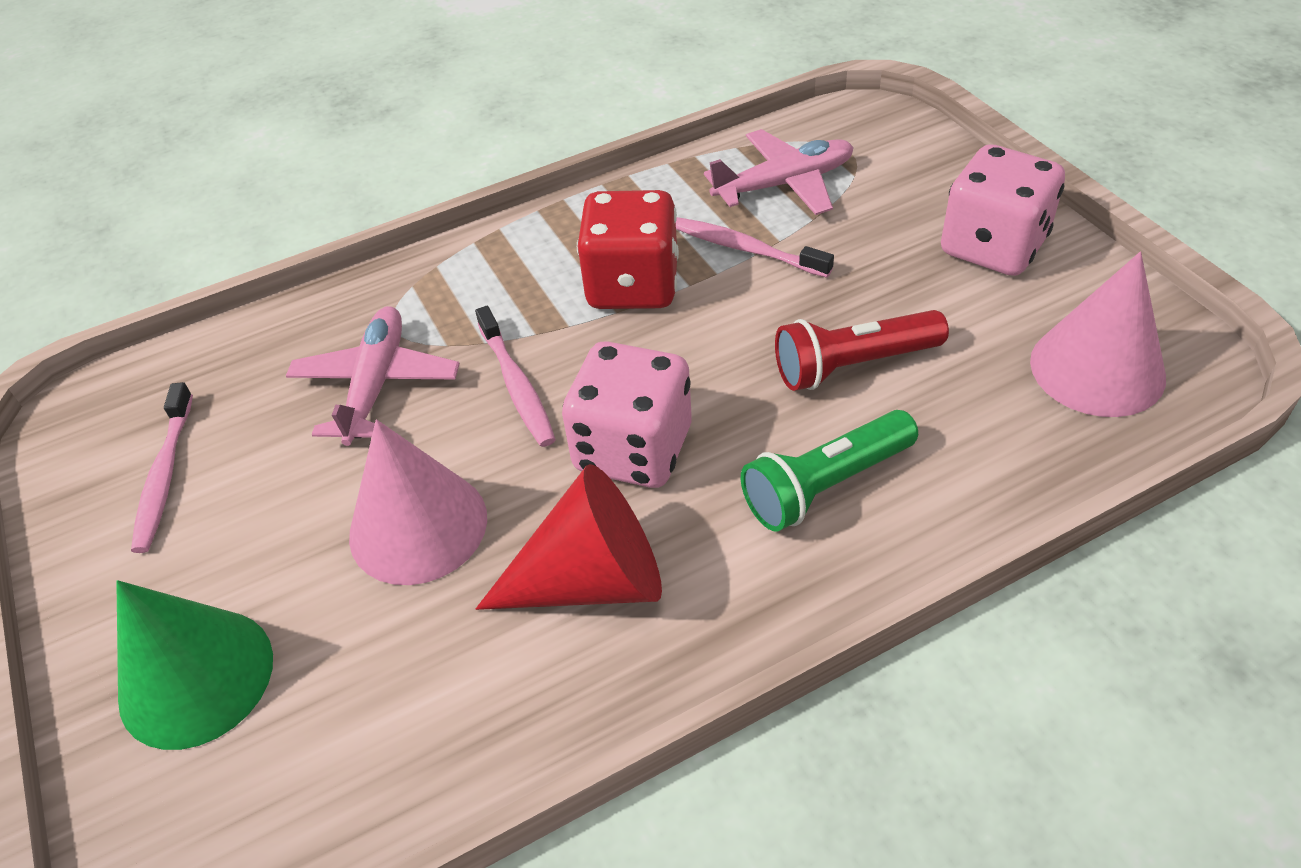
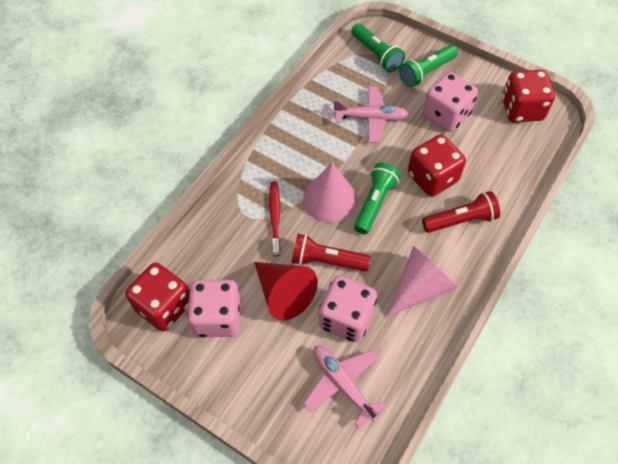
green cone: [116,580,273,750] = 1 -> none = 0
green flashlight: [741,410,918,532] = 1 -> [351,23,405,72] [354,163,401,234] [399,45,458,87] = 3
pink dice: [562,341,692,488] [941,145,1065,276] = 2 -> [187,280,241,337] [319,276,377,342] [423,72,478,132] = 3
pink toothbrush: [131,382,193,553] [475,306,556,447] [676,217,834,278] = 3 -> none = 0
red dice: [577,190,679,309] = 1 -> [125,263,189,331] [408,134,466,197] [502,70,555,122] = 3
red flashlight: [775,310,949,391] = 1 -> [292,234,371,271] [422,191,500,233] = 2
red toothbrush: none = 0 -> [269,181,281,257] = 1

